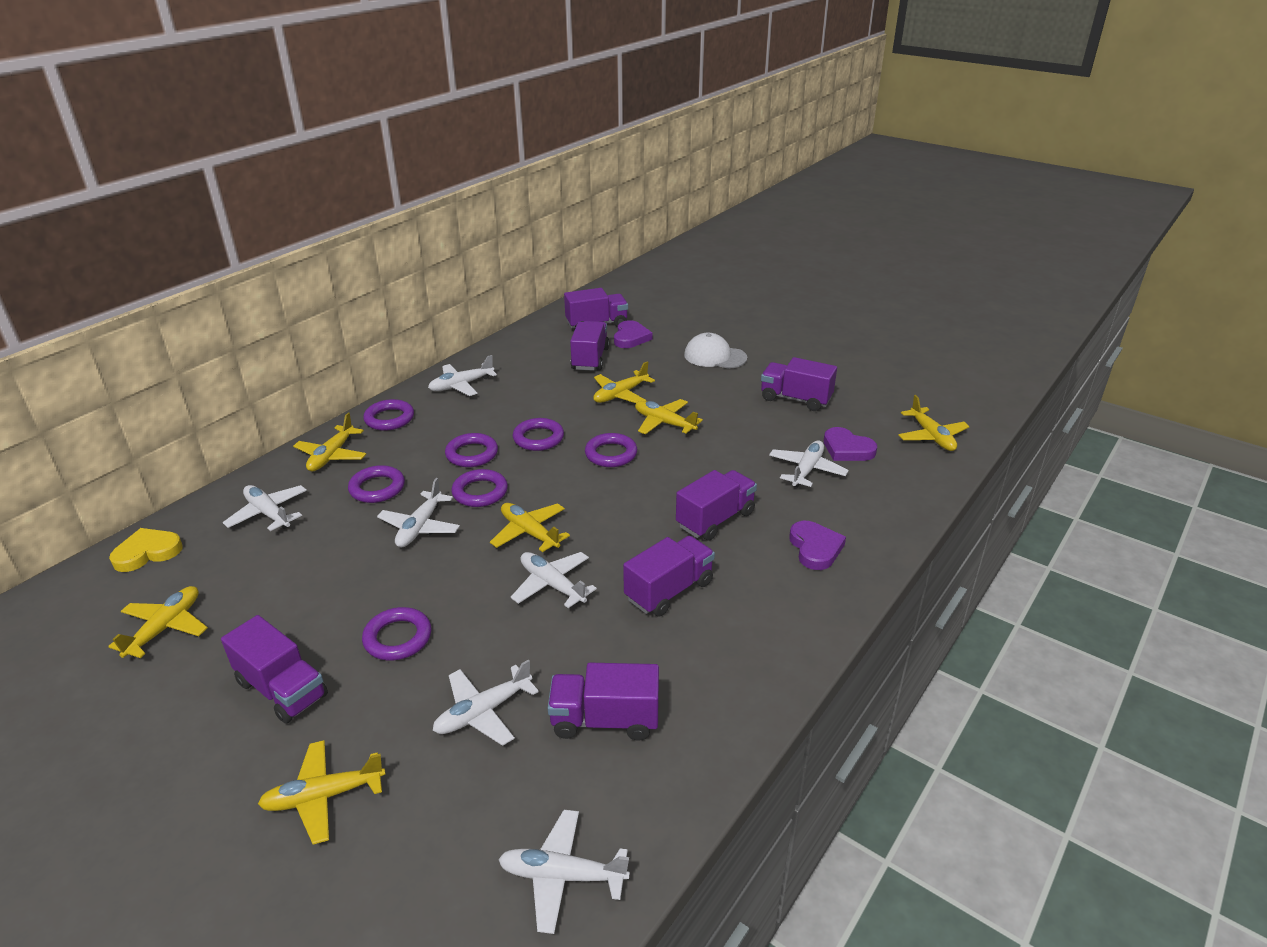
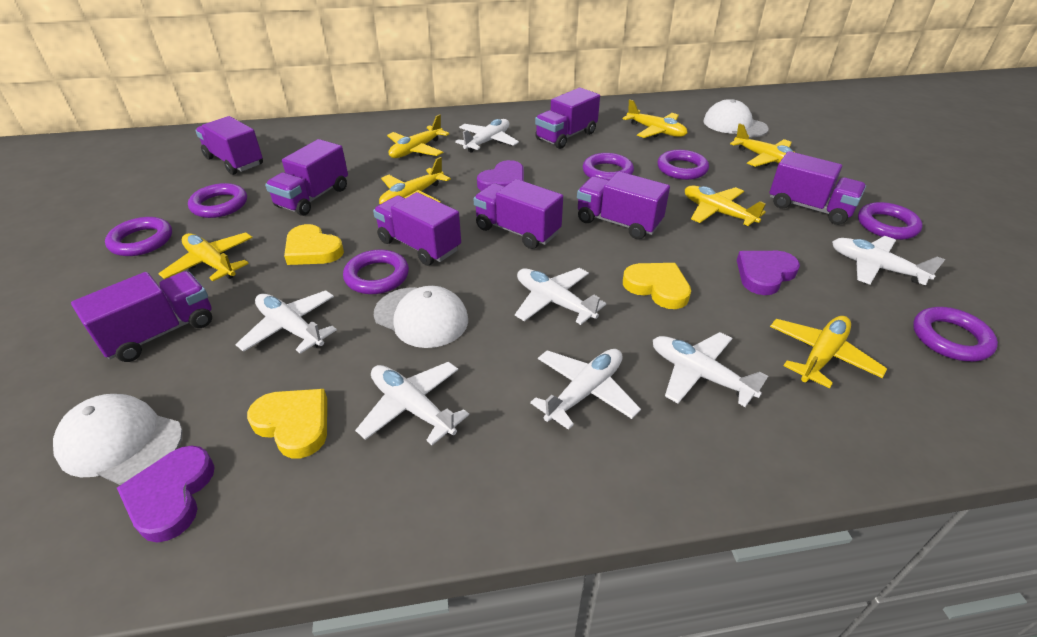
purple truck: [221,615,328,724] [548,663,659,741] [564,288,628,328] [570,321,610,371] [623,536,715,616] [676,470,757,541] [761,357,837,411] = 7 -> [71,271,212,362] [195,116,263,175] [265,139,348,216] [373,192,461,266] [473,179,563,249] [535,88,600,149] [577,171,670,240] [770,151,866,225] = 8
white cap: [684,333,747,369] = 1 -> [53,394,183,485] [374,286,468,348] [703,99,769,137] = 3
yellow heart: [109,528,183,572] = 1 -> [247,389,327,458] [284,224,344,265] [623,263,691,309] = 3

